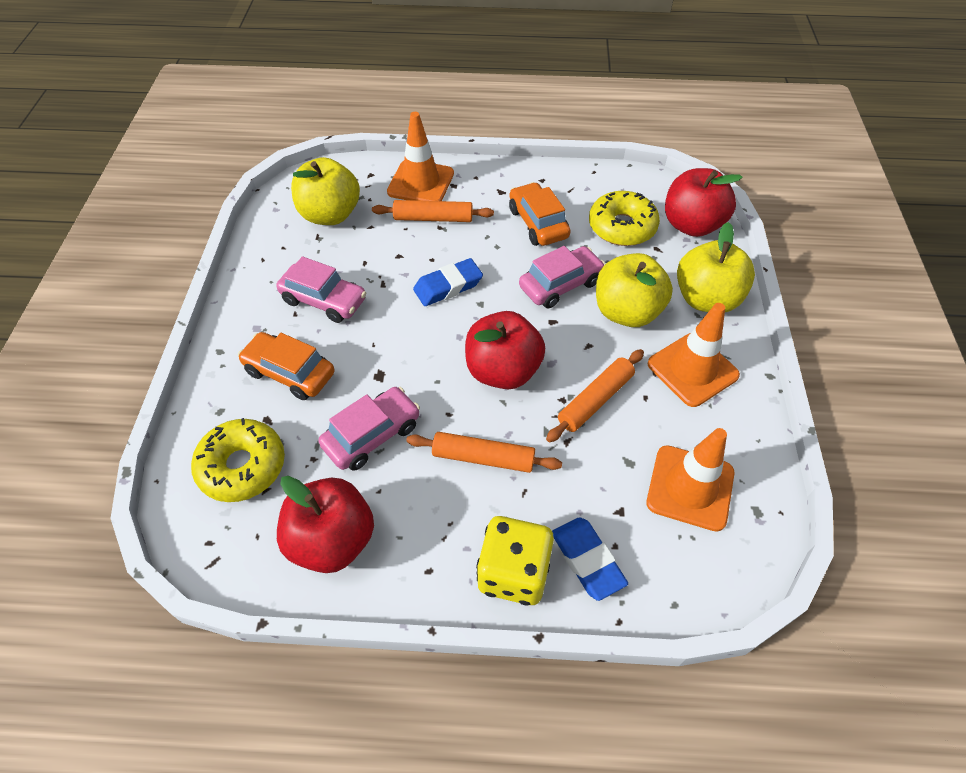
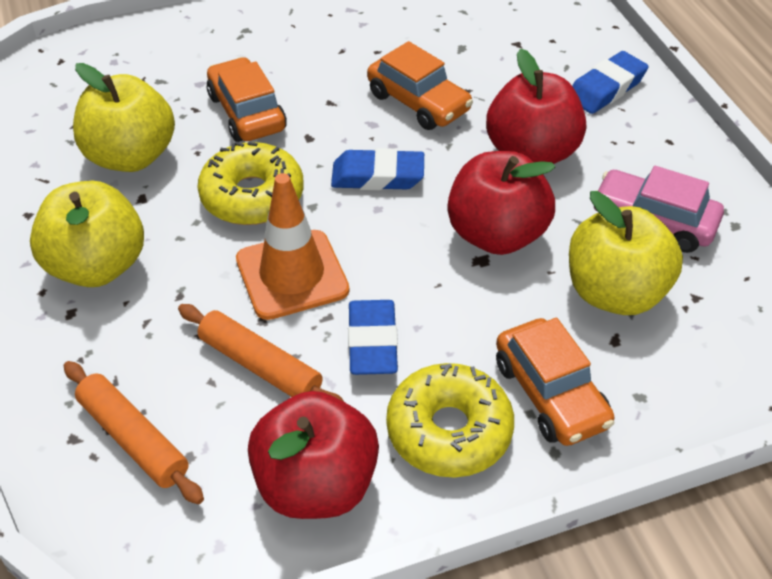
blue eraser: [413,258,483,306] [552,517,628,601] = 2 -> [331,148,424,190] [348,300,398,375] [572,51,648,114] = 3
orange car: [238,332,335,400] [509,182,571,246] = 2 -> [207,57,287,142] [367,41,473,130] [496,318,615,446] = 3
orange rolling pin: [372,200,494,222] [406,432,562,473] [546,349,644,442] = 3 -> [64,361,204,504] [178,304,344,402] = 2
orange traffic cone: [387,112,454,201] [646,428,734,532] [648,303,740,407] = 3 -> [236,173,349,320] = 1
pink car: [276,256,366,323] [318,387,420,471] [519,246,605,308] = 3 -> [594,166,724,253] = 1
yellow dice: [476,516,554,606] = 1 -> none = 0

